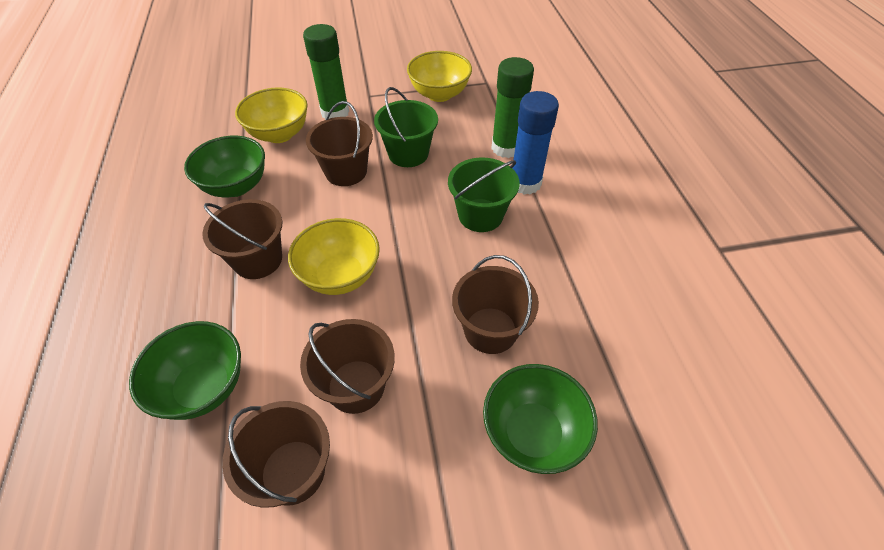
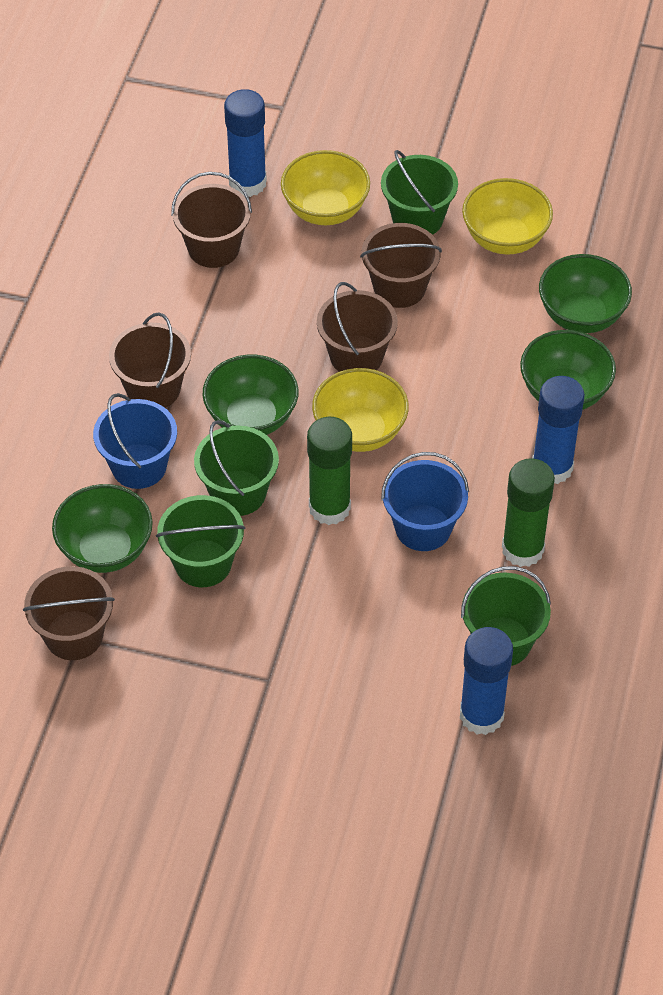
blue bucket: none = 0 -> [93,393,177,489] [381,452,469,551] = 2
blue glue stick: [512,91,559,195] = 1 -> [224,89,267,197] [460,627,513,735] [532,376,585,484] = 3
green bowl: [129,321,241,420] [184,136,265,197] [483,364,598,474] = 3 -> [52,484,153,573] [202,355,299,435] [520,330,616,410] [539,254,632,333] = 4
green bucket: [374,87,438,167] [448,158,520,232] = 2 -> [156,495,245,587] [194,420,279,516] [381,150,458,235] [461,566,551,666] = 4

